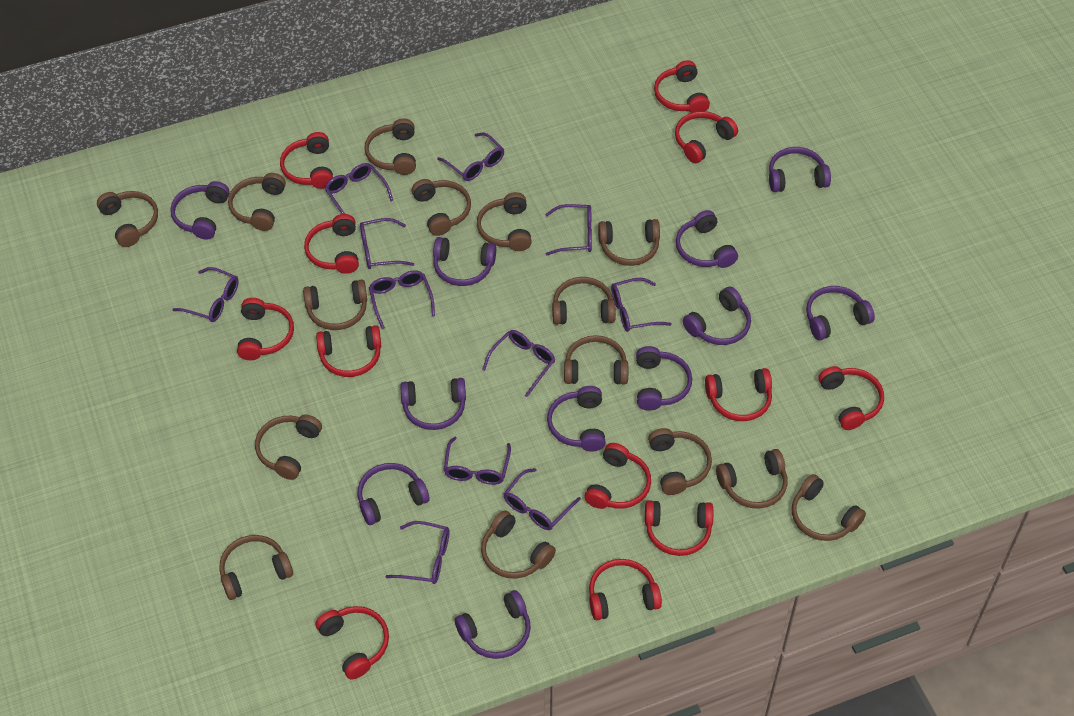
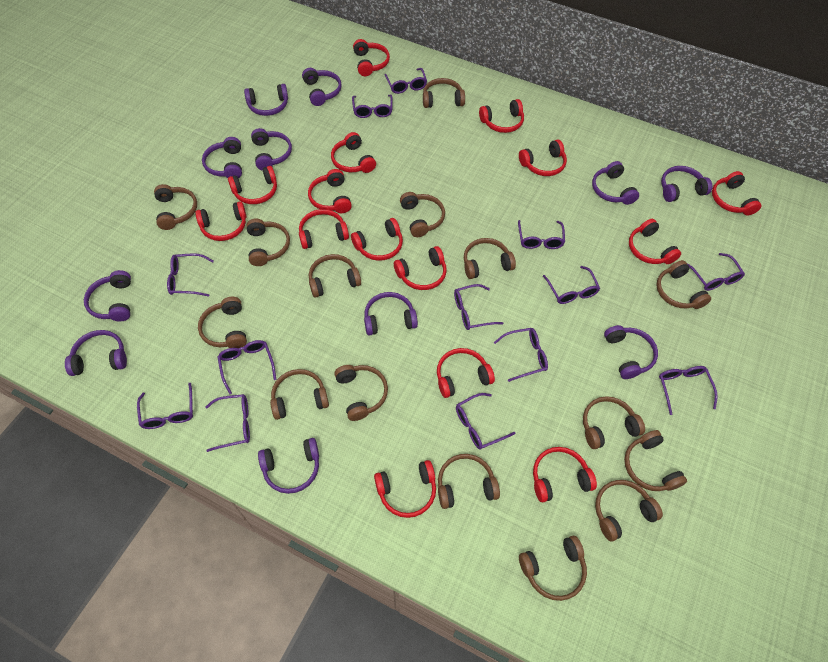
purple glasses: [172,267,239,322] [324,163,393,214] [360,218,414,269] [369,270,435,329] [385,521,449,584] [437,133,504,181] [444,436,511,485] [482,330,555,397] [504,468,581,530] [545,204,592,256] [611,277,672,332] = 11 -> [137,383,193,429] [167,253,214,297] [205,394,250,452] [217,340,276,394] [352,94,393,118] [385,68,427,94] [454,284,504,330] [456,393,515,450] [494,328,548,382] [518,220,565,249] [543,266,600,304] [659,366,718,415] [687,253,745,291] = 13
red headphones: [237,298,294,360] [280,132,333,189] [304,214,359,274] [315,606,389,680] [316,325,381,377] [584,443,651,509] [589,559,662,620] [645,500,713,556] [654,60,710,113] [675,111,738,163] [705,368,772,421] [818,366,884,430] = 12 -> [195,201,246,241] [228,166,277,204] [299,209,349,249] [308,169,352,213] [331,132,376,173] [351,218,403,261] [353,39,390,76] [374,460,436,518] [394,246,447,290] [437,348,495,398] [479,99,524,133] [519,139,567,176] [533,447,597,502] [629,219,681,264] [712,171,761,215] = 15

